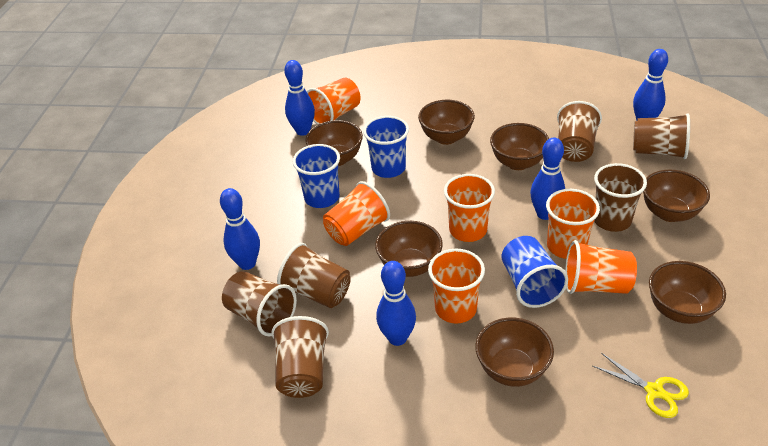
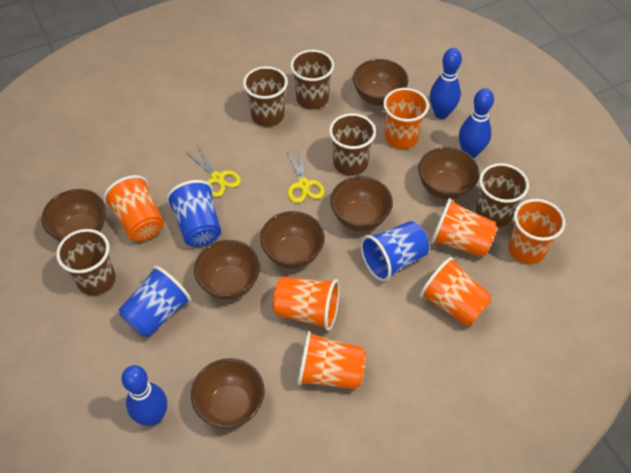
blue bowling pin: [220,188,260,270] [284,60,315,136] [376,261,416,346] [530,137,565,220] [633,49,668,121] = 5 -> [121,365,167,426] [430,48,462,119] [459,88,494,158] = 3
brown cup: [222,271,297,337] [271,316,329,398] [277,243,351,308] [557,101,602,162] [594,163,647,232] [633,113,690,159] = 6 -> [56,229,115,295] [243,66,288,127] [290,50,334,109] [329,113,376,176] [476,163,529,227] = 5
orange cup: [306,77,360,125] [323,181,390,246] [428,249,485,324] [444,174,495,242] [546,189,600,259] [565,240,637,294] = 6 -> [103,175,164,241] [273,276,340,331] [297,331,366,390] [383,88,429,149] [420,257,492,327] [431,198,497,257] [508,199,565,264] = 7
yellow scissors: [593,353,689,418] = 1 -> [187,145,241,197] [286,149,325,203] = 2

